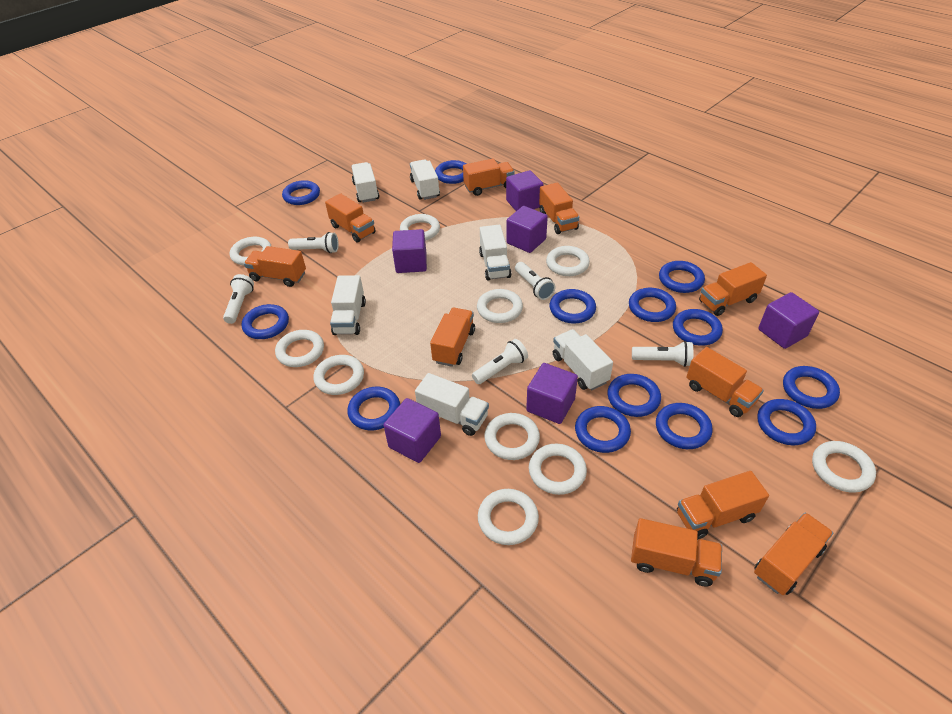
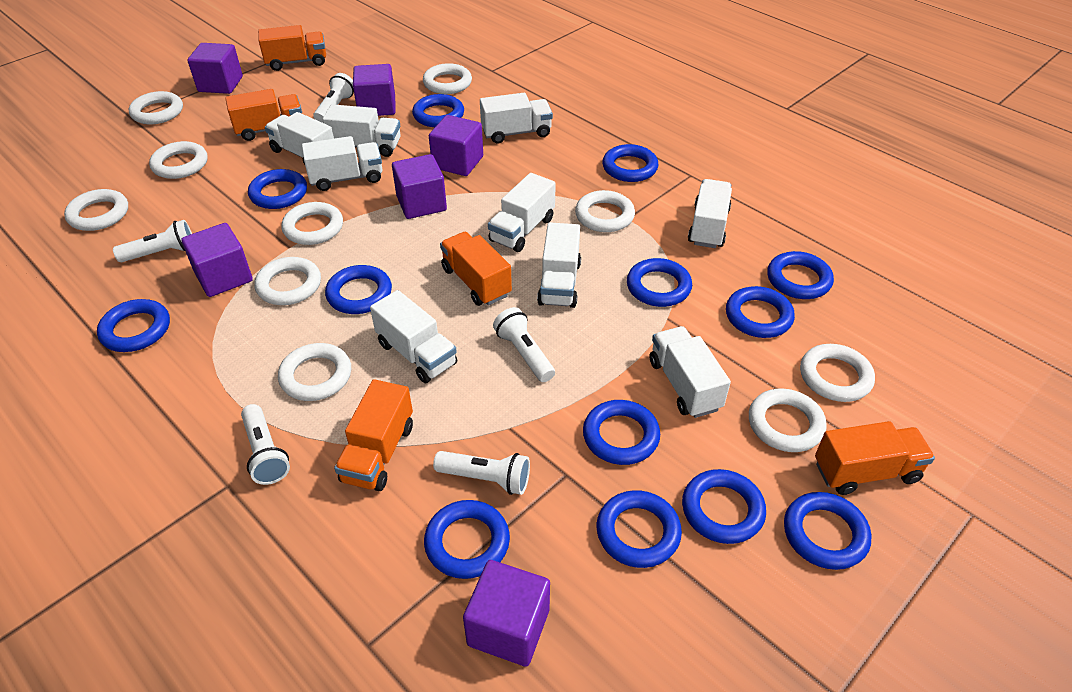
orange truck: [244,246,306,287] [325,193,376,243] [430,308,475,367] [463,158,515,196] [539,183,579,234] [631,518,722,587] [677,471,769,540] [686,347,764,417] [699,262,767,316] [754,513,833,595] = 10 -> [225,89,302,141] [258,25,326,71] [334,379,413,491] [440,232,512,306] [815,421,935,495] = 5
white truck: [330,275,366,335] [351,162,379,203] [410,159,440,200] [415,373,489,436] [479,225,511,280] [553,329,613,390] = 6 -> [265,112,334,164] [302,136,382,191] [322,104,401,157] [370,290,457,383] [480,93,553,144] [488,173,556,252] [537,222,581,308] [650,326,731,418] [688,179,732,248] = 9

